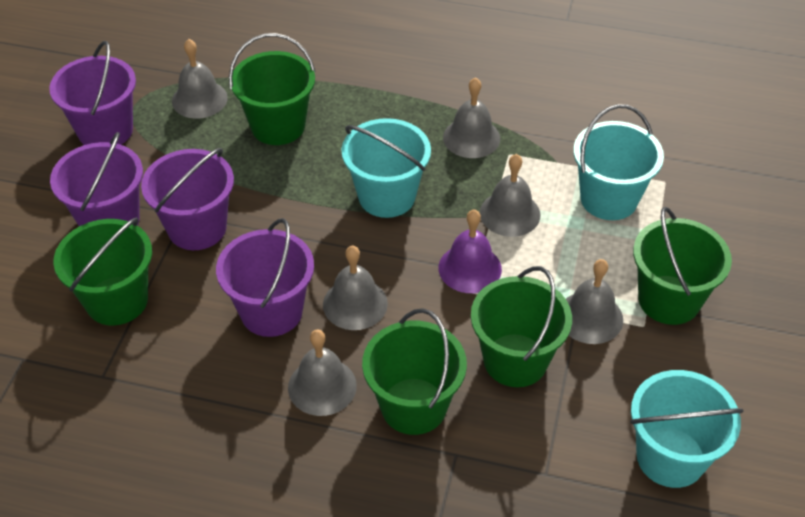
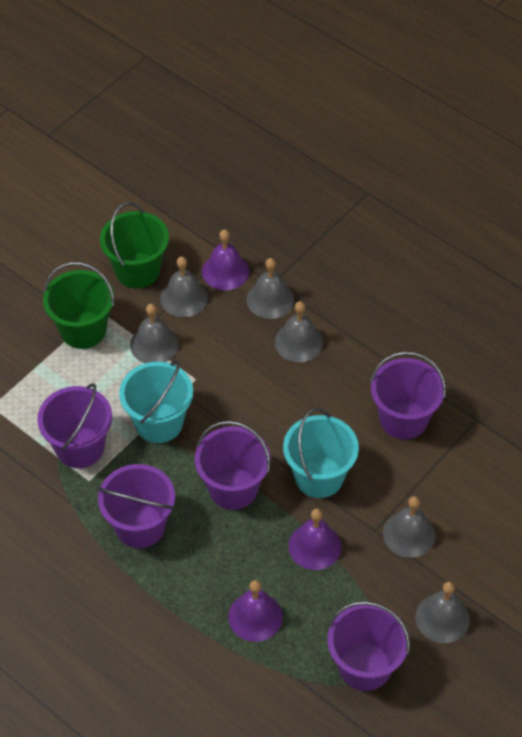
green bucket: [53,217,152,326] [229,33,316,145] [362,308,467,435] [471,266,572,387] [633,207,732,325] = 5 -> [43,262,114,349] [100,202,169,288] = 2
purple bell: [439,209,502,293] = 1 -> [202,229,249,290] [228,580,283,642] [289,509,341,570] = 3
purple bucket: [49,41,136,145] [50,132,143,226] [141,148,234,250] [216,218,314,337] = 4 -> [37,383,112,468] [97,464,175,548] [195,421,271,510] [327,601,410,691] [370,352,446,440] = 5
turquoise bucket: [341,118,431,218] [573,104,664,220] [630,370,744,488] = 3 -> [119,360,193,443] [283,408,359,498] = 2

